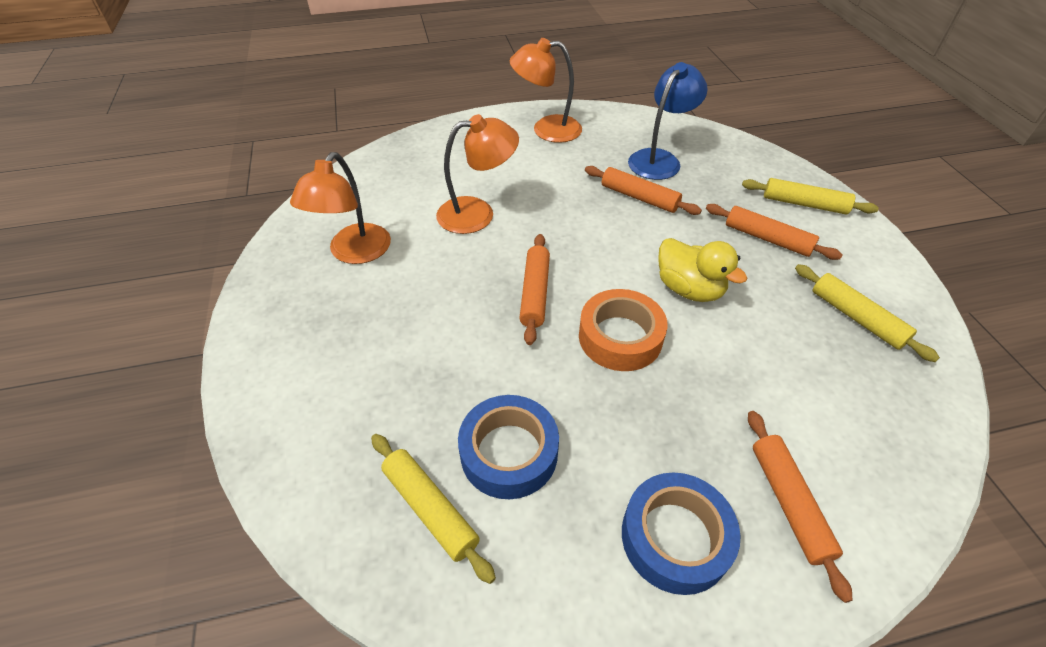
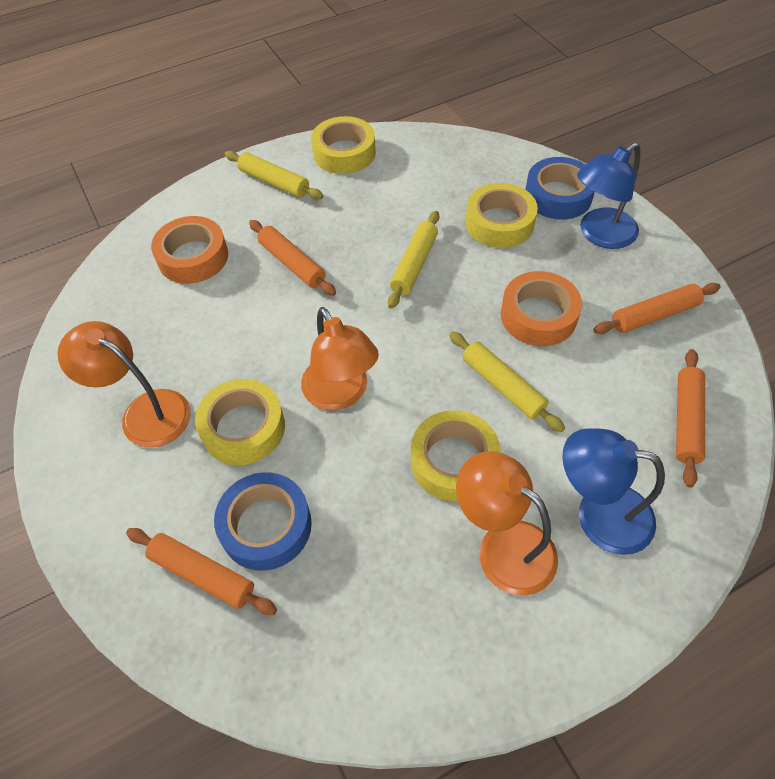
blue lamp: [628,62,708,180] = 1 -> [562,429,665,555] [577,143,640,249] = 2
orange tape: [579,289,668,371] = 1 -> [151,216,228,284] [501,271,582,346] = 2
yellow duck: [658,238,747,302] = 1 -> none = 0
yellow tape: none = 0 -> [195,379,285,465] [311,116,376,174] [411,410,501,502] [465,183,538,248] = 4

